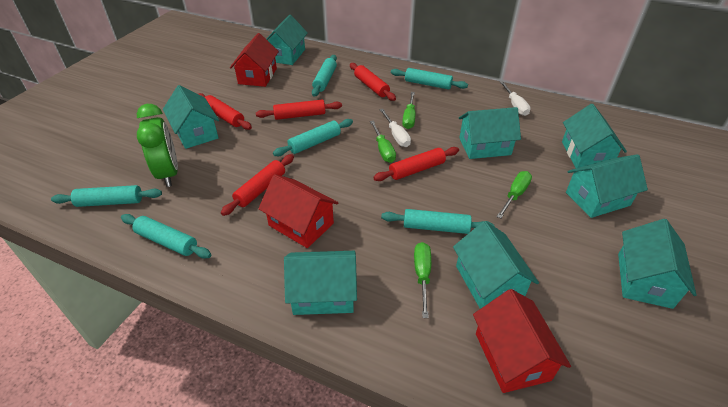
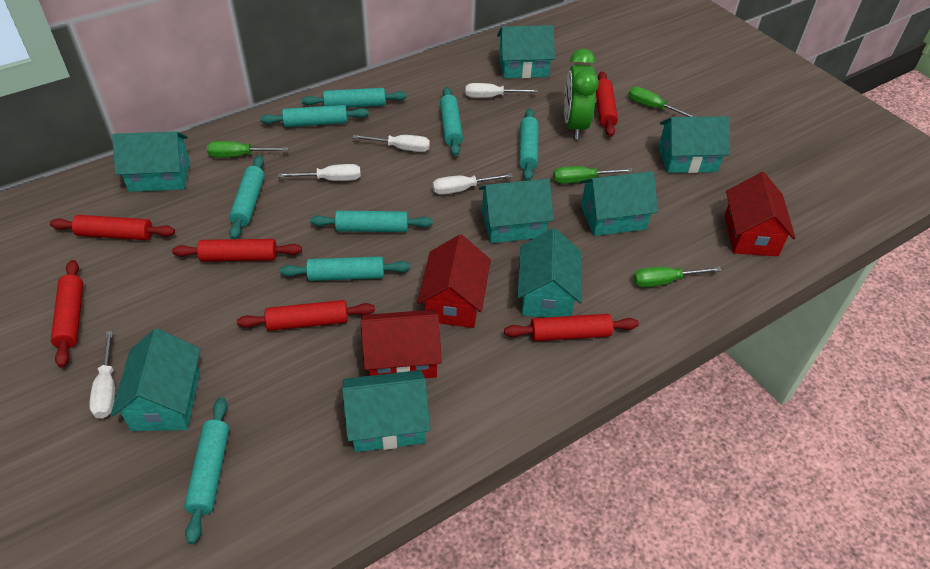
red rolling pin: [199,93,252,130] [221,154,294,216] [256,100,342,120] [350,63,396,101] [373,147,459,181] = 5 -> [50,215,175,240] [51,260,83,367] [172,239,302,261] [237,300,375,331] [504,314,639,341] [596,71,618,137] = 6
turquoise rolling pin: [51,185,162,207] [121,214,211,259] [273,119,353,156] [312,55,337,97] [381,209,494,234] [391,68,468,90] = 6 -> [184,397,229,544] [229,155,265,239] [260,105,369,127] [280,256,410,281] [302,88,407,108] [310,211,433,232] [440,87,463,156] [519,108,539,181] = 8
white screwdriver: [379,109,411,147] [500,81,531,116] = 2 -> [89,331,115,419] [278,164,361,181] [352,135,430,152] [432,173,513,195] [465,83,538,98] = 5

